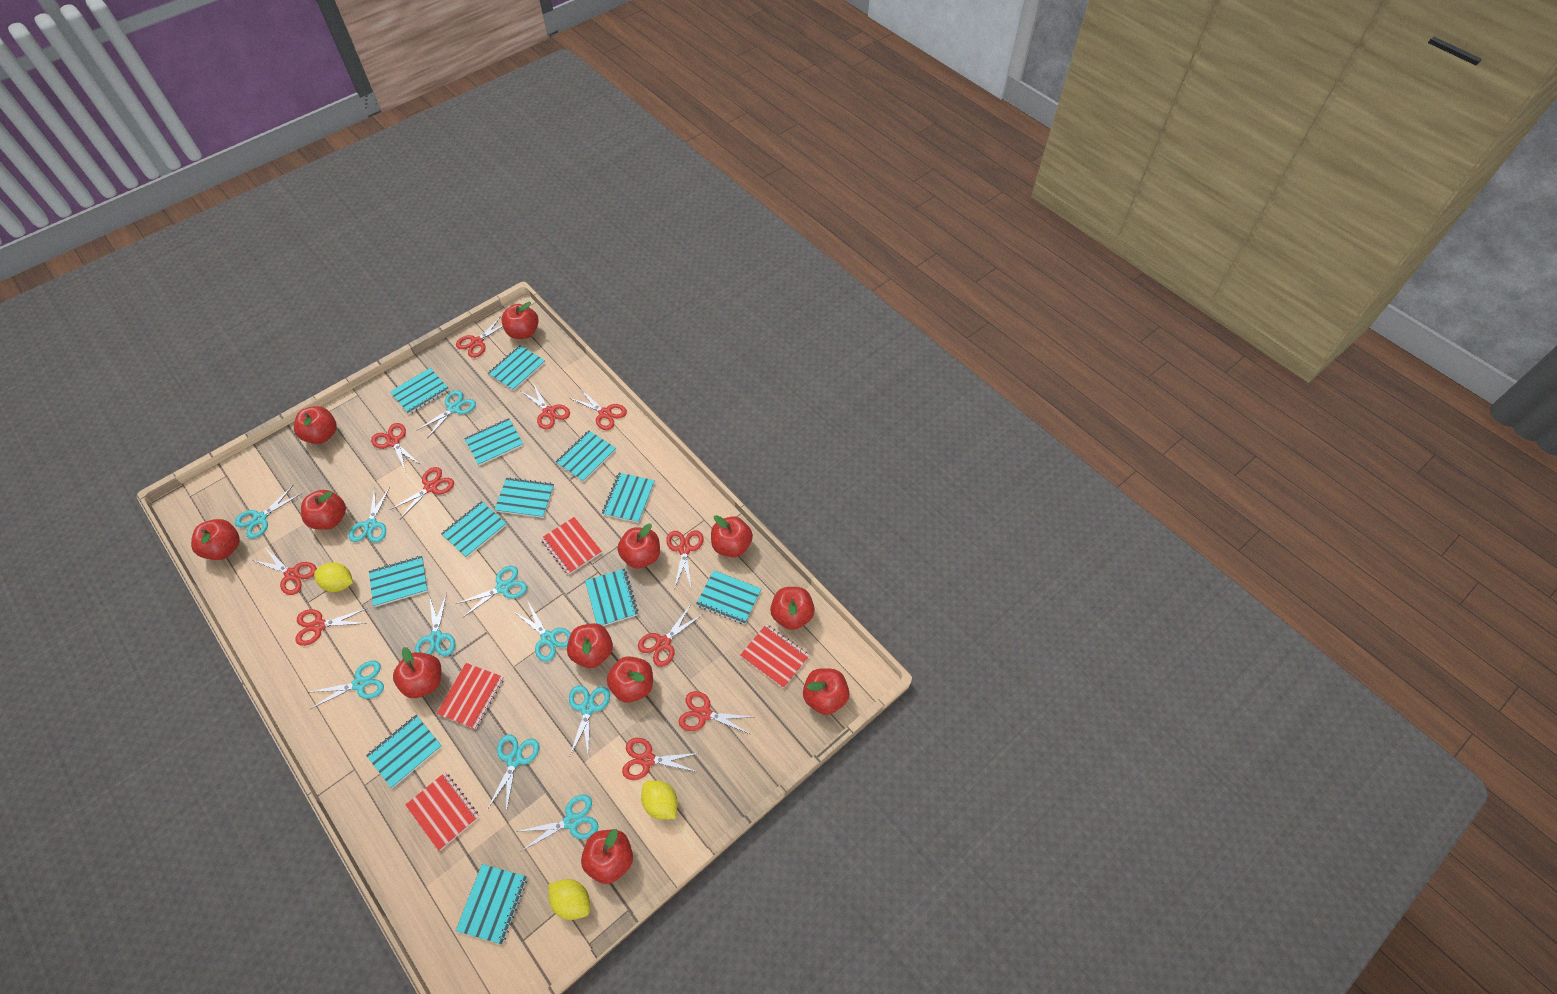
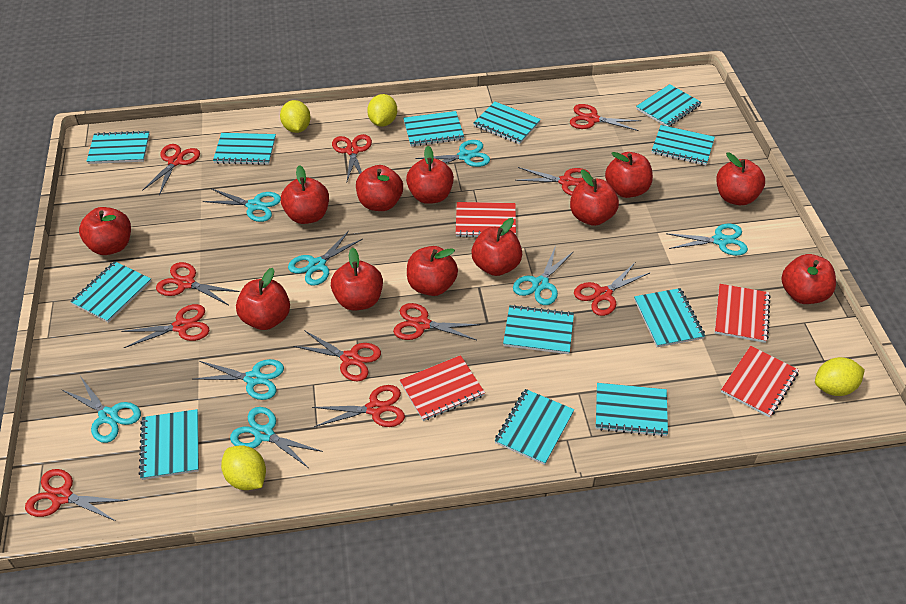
turquoise scissors: [235,486,303,539] [307,661,384,709] [349,487,390,543] [415,593,455,656] [417,390,476,439] [456,566,527,617] [487,734,539,812] [513,600,571,662] [516,794,599,851] [569,685,610,759] = 10 -> [61,376,141,443] [194,359,284,400] [203,188,281,222] [230,407,323,468] [288,231,363,286] [415,140,490,167] [513,246,574,305] [666,224,748,256] = 8
yellow lemon: [314,562,353,592] [549,879,590,920] [641,780,678,820] = 3 -> [221,445,266,490] [280,100,311,133] [367,94,397,127] [815,357,865,396] = 4

